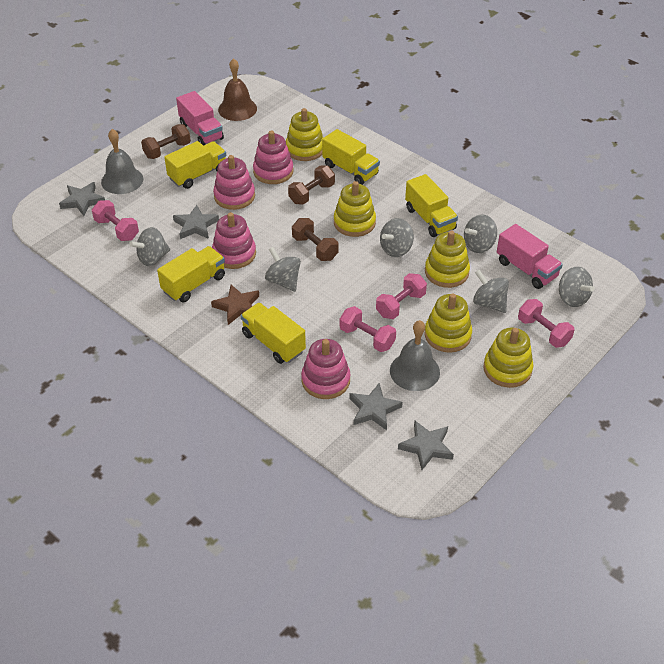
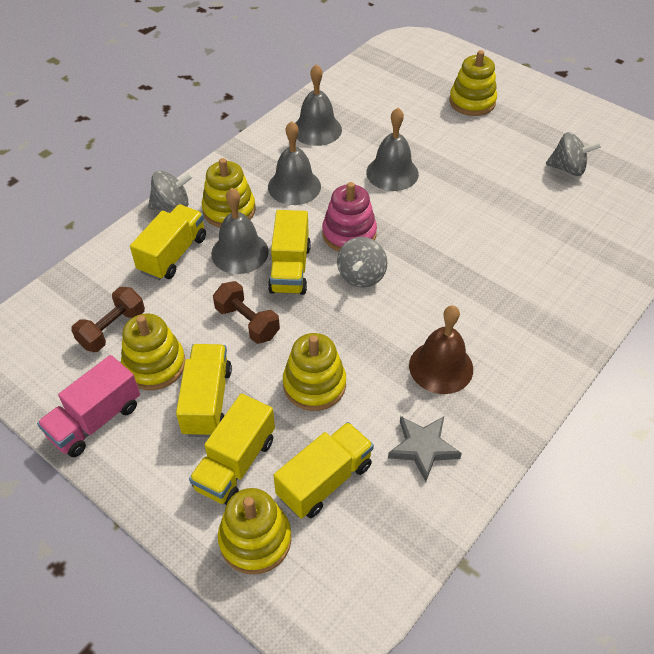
brown dumbbell: [141,124,191,159] [288,166,335,205] [292,218,339,261] = 3 -> [71,287,145,352] [213,281,280,344] = 2
brown star: [211,284,259,325] = 1 -> none = 0
grey bell: [101,129,144,194] [390,320,440,391] = 2 -> [211,188,269,274] [268,121,321,205] [295,64,342,146] [366,108,419,191] = 4
grey spinning top: [129,227,170,266] [265,247,301,292] [380,218,414,257] [464,215,497,253] [473,270,509,313] [559,267,594,307] = 6 -> [148,171,193,211] [337,237,388,288] [546,132,602,176] = 3
grey star: [59,182,105,216] [173,205,219,239] [349,383,403,430] [398,421,454,470] = 4 -> [388,416,462,482] = 1
pink dumbbell: [92,200,139,241] [340,306,396,352] [376,273,427,319] [518,299,575,348] = 4 -> none = 0
pink stacking toy: [212,212,256,269] [213,155,255,210] [253,131,293,184] [301,339,351,399] = 4 -> [322,182,377,252] = 1
pink truck: [176,91,224,146] [497,224,563,289] = 2 -> [37,355,140,457] = 1

